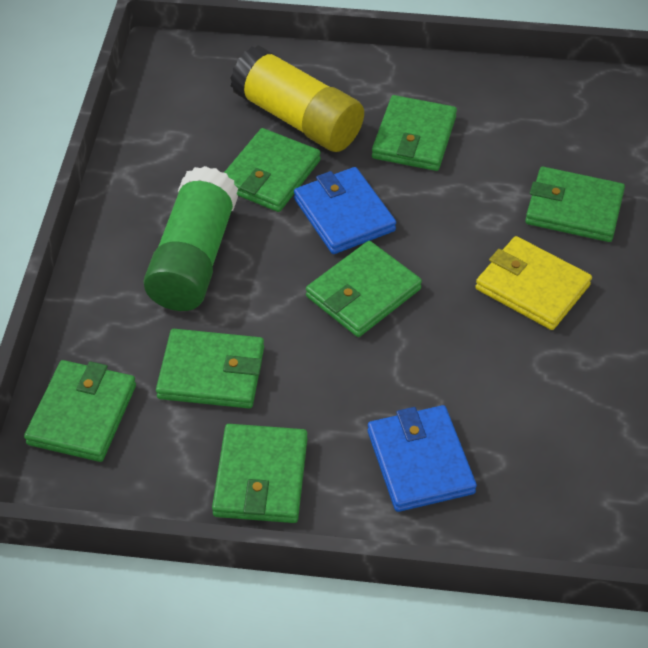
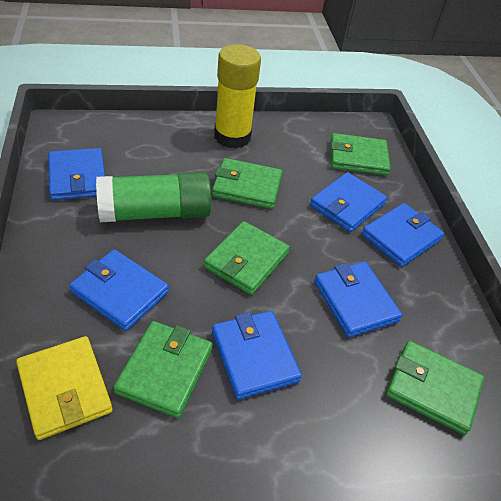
blue wallet: [294,167,396,254] [368,405,477,512] = 2 -> [48,148,105,201] [69,249,169,331] [212,311,302,400] [310,172,387,232] [314,262,402,337] [362,203,444,267] = 6
green wallet: [24,360,136,462] [156,329,264,408] [212,424,307,523] [224,128,321,212] [306,241,422,337] [372,95,457,171] [525,167,625,242] = 7 -> [113,321,213,418] [204,221,290,295] [212,158,282,209] [331,133,391,176] [386,341,484,435] = 5

